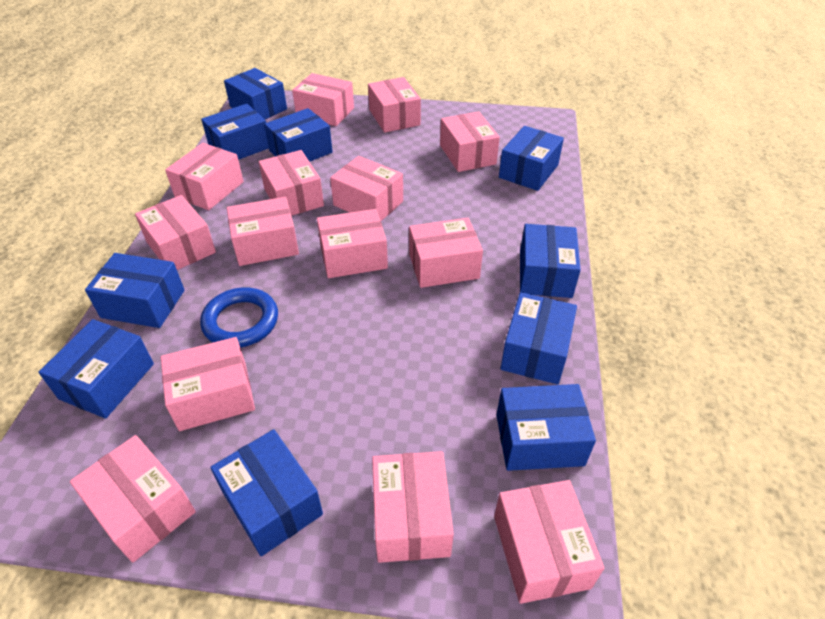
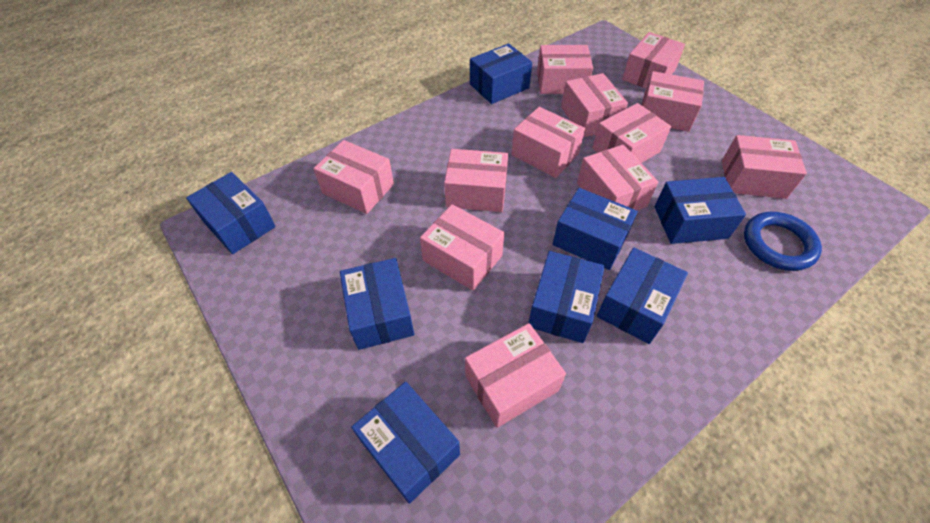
blue box: [39,319,154,419] [85,253,185,328] [201,104,269,160] [210,429,323,556] [224,68,287,119] [264,108,333,162] [496,384,596,471] [499,126,564,191] [501,292,577,384] [520,224,581,298] = 10 -> [186,172,276,254] [340,258,414,350] [351,382,460,504] [470,44,532,104] [528,251,605,343] [553,188,638,270] [597,247,688,344] [654,177,746,244] = 8
pink box: [70,435,196,563] [135,195,216,270] [161,337,255,431] [165,143,244,210] [227,197,299,266] [259,150,324,216] [292,73,354,126] [317,209,388,278] [330,156,403,221] [368,77,421,133] [372,451,454,563] [409,218,483,288] [440,111,500,172] [494,480,604,604] = 14 -> [313,140,394,214] [420,204,504,291] [444,149,508,212] [465,323,566,428] [511,107,585,178] [537,45,593,94] [561,73,628,138] [577,144,658,210] [592,103,671,163] [622,32,685,88] [642,71,704,132] [722,135,807,199] = 12

